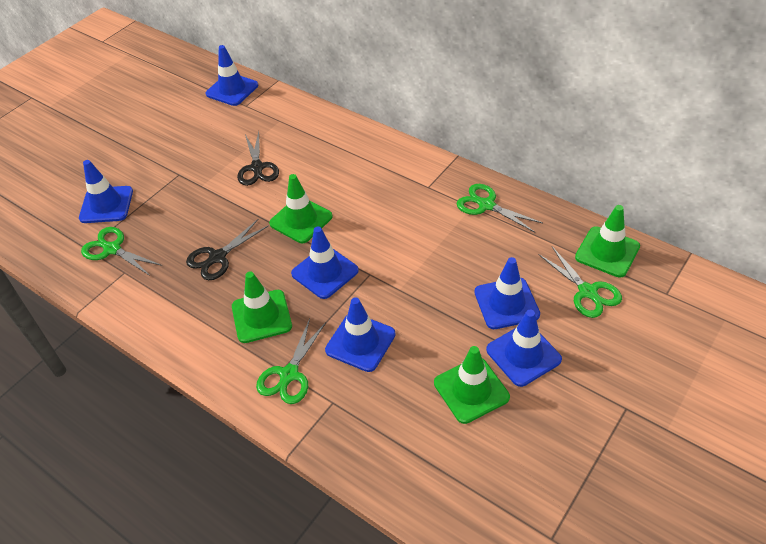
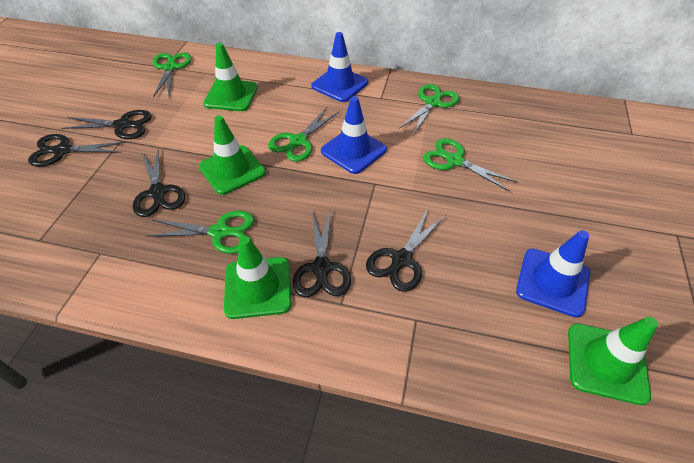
black scissors: [186,219,269,280] [237,131,279,186] = 2 -> [28,134,126,166] [61,110,152,139] [133,149,185,217] [293,209,351,297] [366,209,445,292] = 5
blue traffic cone: [79,160,133,223] [205,45,258,106] [291,227,359,299] [325,297,396,372] [474,257,540,329] [486,310,562,387] = 6 -> [311,32,368,102] [321,96,387,174] [516,230,590,318] = 3
green scissors: [81,227,162,276] [256,318,326,404] [457,184,543,232] [538,247,622,318] = 4 -> [147,210,254,254] [153,53,192,98] [268,107,340,162] [400,84,459,135] [423,138,517,192] = 5

